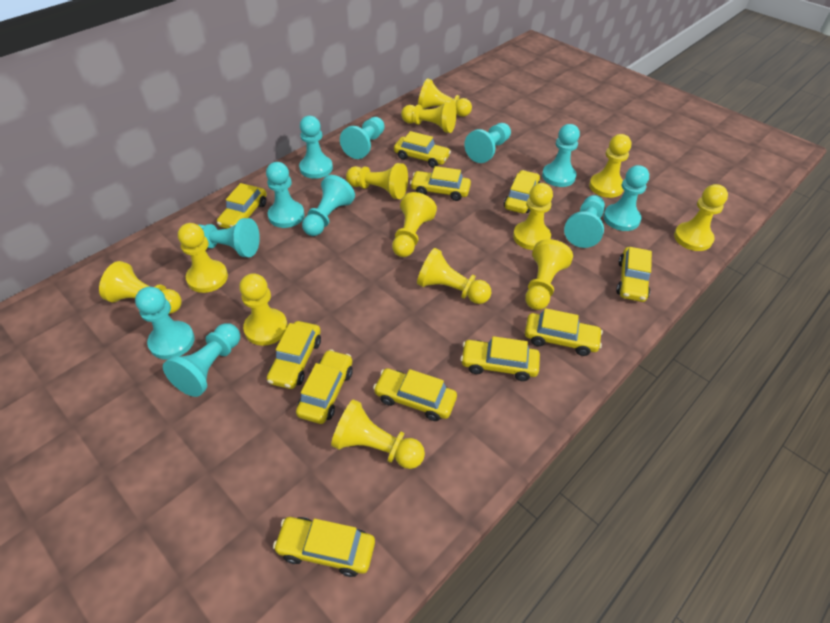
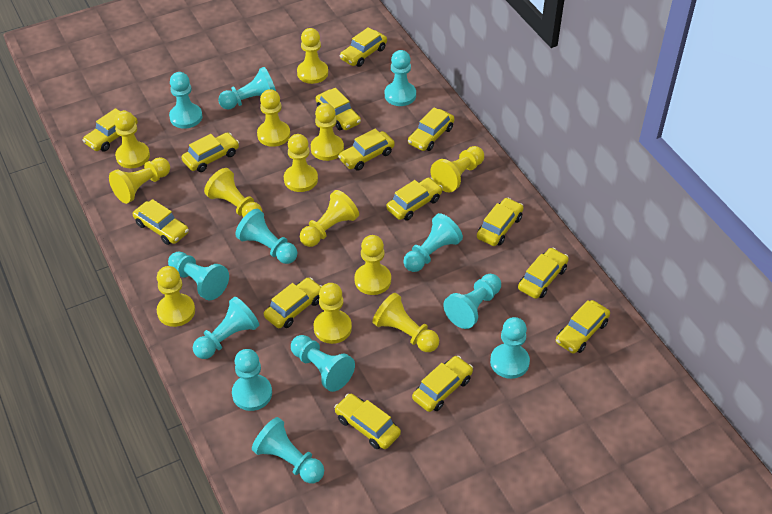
turquoise pawn: [135,287,195,359] [163,323,240,397] [199,218,260,257] [266,162,305,228] [299,116,333,179] [302,175,355,236] [340,117,385,159] [464,123,511,163] [542,124,580,187] [564,195,605,248] [603,165,649,231] = 11 -> [168,252,229,300] [169,72,202,129] [193,297,259,359] [218,67,276,109] [232,349,272,411] [235,209,297,264] [252,417,324,483] [291,335,355,392] [385,50,416,106] [404,213,463,272] [443,274,501,329] [490,317,530,379] = 12
yellow car: [217,183,267,229] [267,321,321,389] [273,517,375,577] [296,349,353,424] [373,368,457,421] [394,131,451,168] [410,166,471,201] [460,336,540,381] [504,170,540,214] [525,308,603,356] [616,247,652,302] = 11 -> [82,108,138,151] [133,199,189,245] [181,132,239,172] [264,277,322,328] [315,88,361,130] [334,394,401,449] [338,128,395,171] [340,27,387,67] [386,177,443,221] [408,107,455,151] [412,356,473,412] [477,198,524,246] [518,248,569,299] [556,300,610,354] = 14

